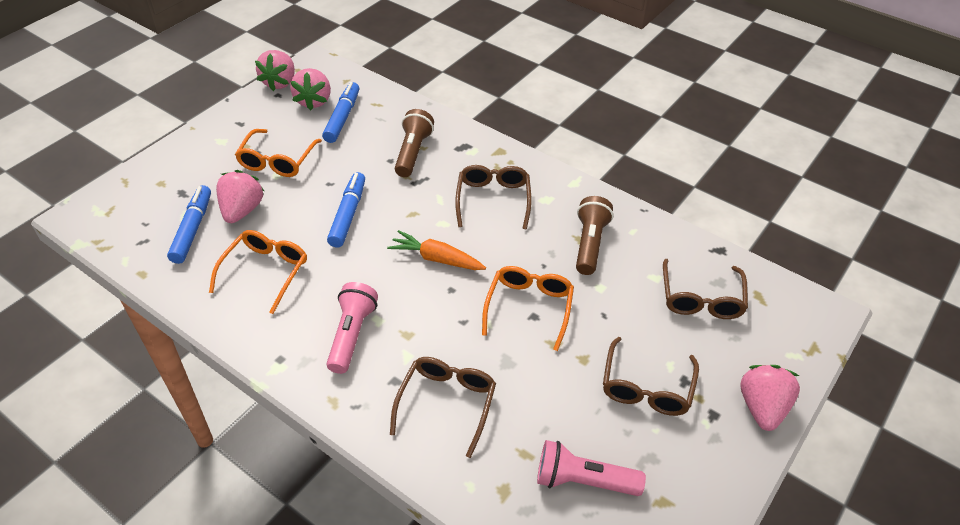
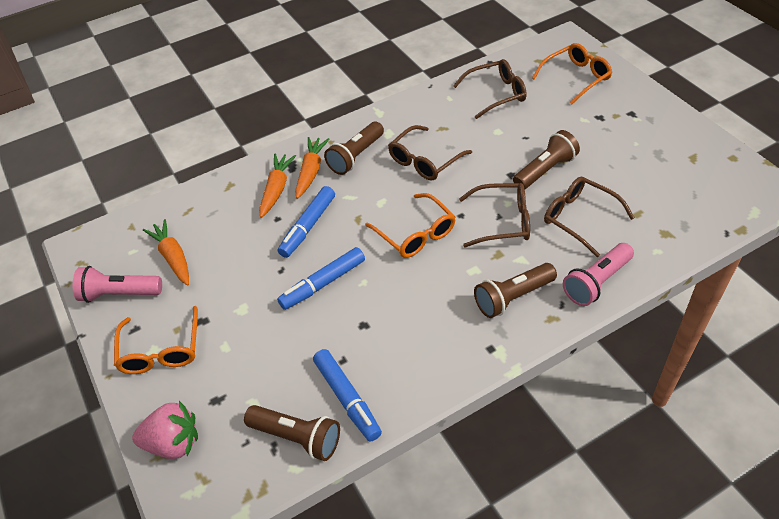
brown flashlight: [395,109,434,177] [576,196,613,275] = 2 -> [244,405,340,461] [324,122,384,175] [474,263,557,318] [513,130,580,189] = 4
orange carrot: [387,230,486,270] = 1 -> [143,219,189,285] [259,154,296,218] [295,137,330,199] = 3
pink strawberry: [216,170,264,223] [255,50,295,91] [290,68,331,110] [740,365,800,431] = 4 -> [132,401,198,459] = 1

